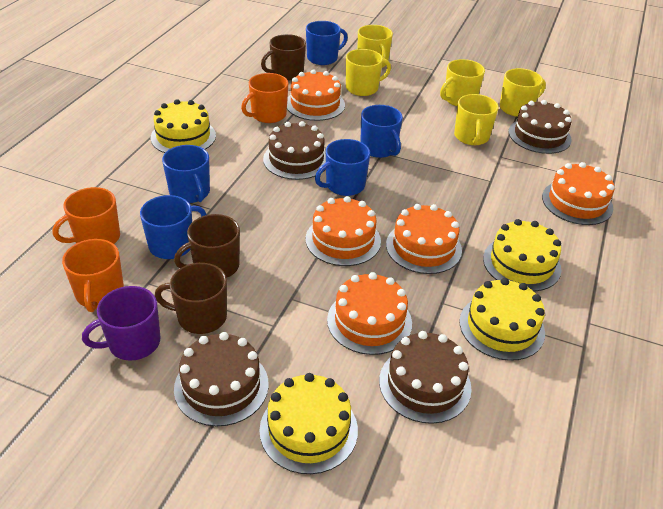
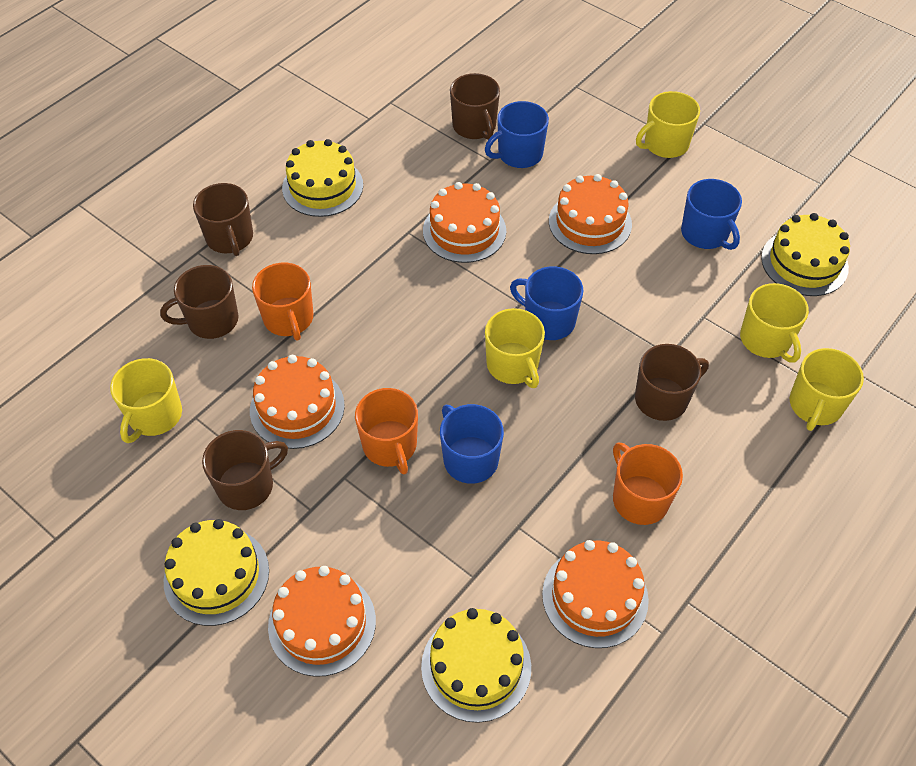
blue mug: [140,195,207,259] [162,145,210,203] [306,21,348,65] [315,139,370,196] [361,105,403,158] = 5 -> [440,404,504,484] [485,101,549,168] [510,266,584,340] [681,179,742,250] = 4
brown cake: [174,332,269,427] [263,121,326,180] [379,331,472,424] [509,100,572,154] = 4 -> none = 0
brown mug: [155,263,227,334] [174,214,240,278] [261,34,306,80] = 3 -> [160,265,239,339] [193,183,253,256] [202,430,288,510] [450,73,500,140] [635,344,709,421] = 5
purple mug: [82,286,160,361] = 1 -> none = 0

